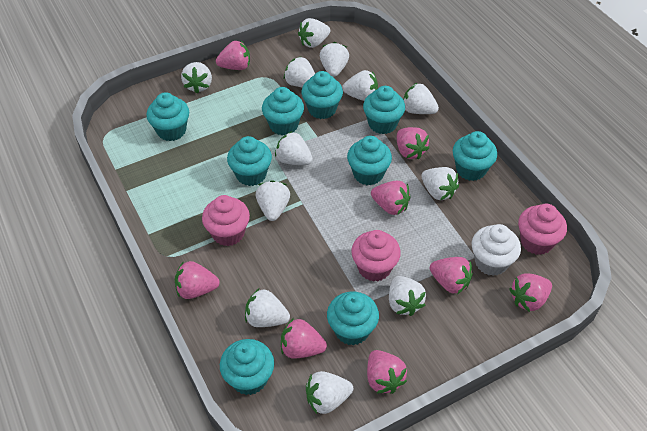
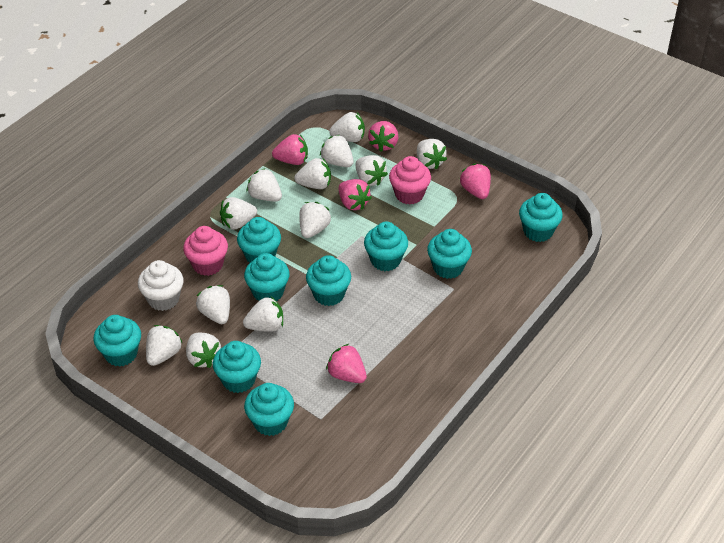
pink cupcake: [202,195,250,246] [351,230,401,282] [518,204,567,255] = 3 -> [183,226,228,276] [389,156,431,205] = 2
pink strawberry: [175,261,220,299] [216,40,250,70] [281,318,327,359] [367,350,407,394] [371,181,411,215] [397,127,429,160] [430,257,473,294] [509,273,552,312] = 8 -> [272,134,308,165] [326,344,367,383] [339,179,372,210] [368,121,398,152] [460,163,491,199] = 5

